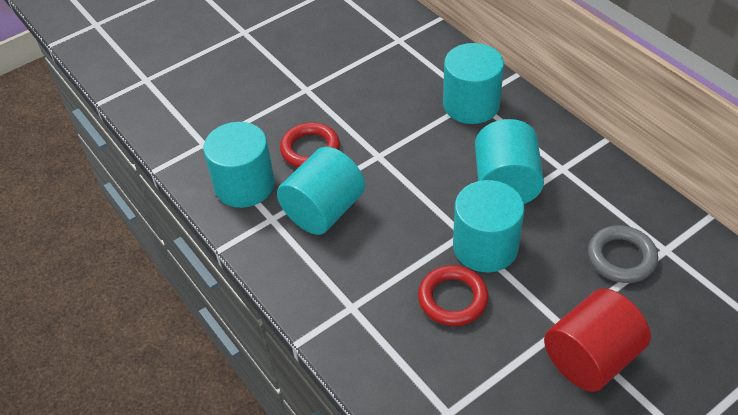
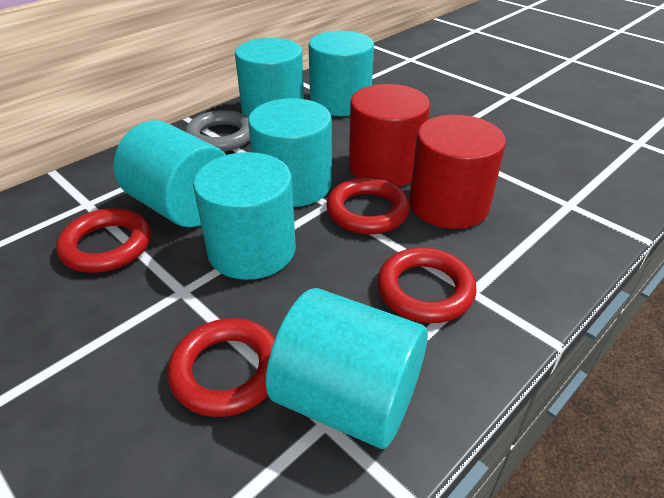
red cylinder: [544,289,651,392] = 1 -> [349,84,430,187] [409,115,506,229] = 2
red ring: [280,122,340,168] [418,265,489,326] = 2 -> [56,208,151,273] [168,318,275,417] [326,177,410,234] [377,247,477,323] = 4
turquoise cylinder: [203,122,275,208] [277,146,365,235] [443,43,504,124] [453,180,524,272] [475,119,544,204] = 5 -> [113,120,226,227] [193,152,296,280] [235,38,304,117] [248,98,332,207] [266,288,428,449] [309,31,374,116] = 6

